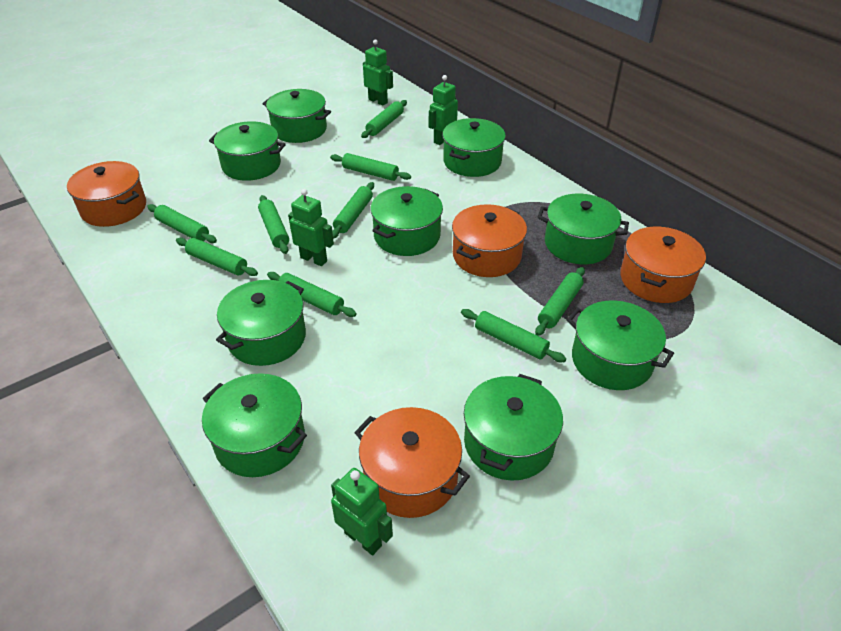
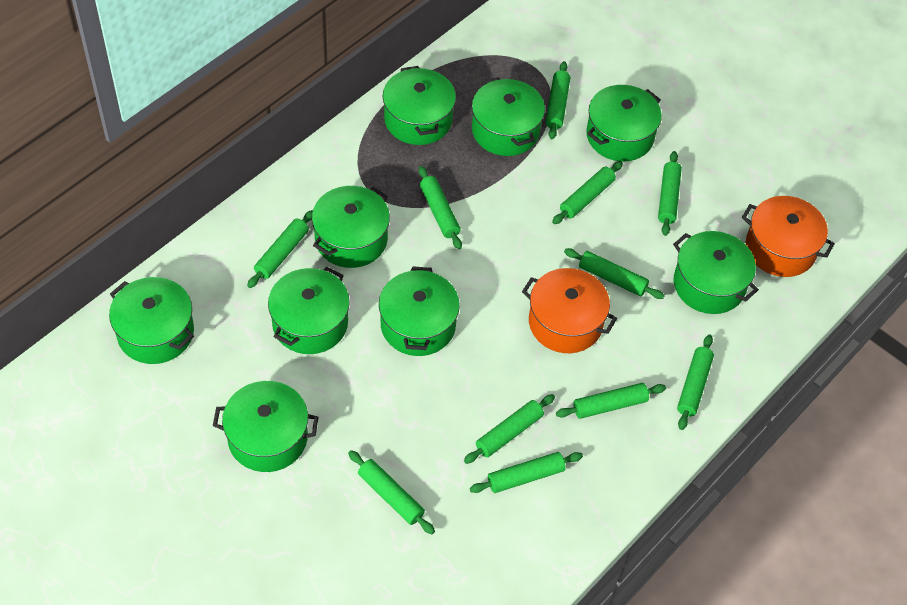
green robot: [288,189,334,266] [331,468,393,555] [363,39,393,106] [429,75,458,145] = 4 -> none = 0
green rolling pin: [147,204,217,243] [176,238,258,276] [258,195,289,254] [267,272,357,317] [330,153,411,181] [332,182,374,239] [361,100,407,138] [461,309,566,362] [535,267,585,336] = 9 -> [247,210,313,288] [348,450,435,534] [419,166,462,249] [464,394,555,464] [470,452,583,493] [546,61,570,139] [552,161,623,224] [556,383,666,419] [564,248,665,299] [658,151,682,236] [677,335,714,430] = 11
orange pot: [67,161,146,227] [354,407,470,518] [452,204,527,277] [620,227,706,303] = 4 -> [522,268,617,353] [742,196,835,277] = 2

